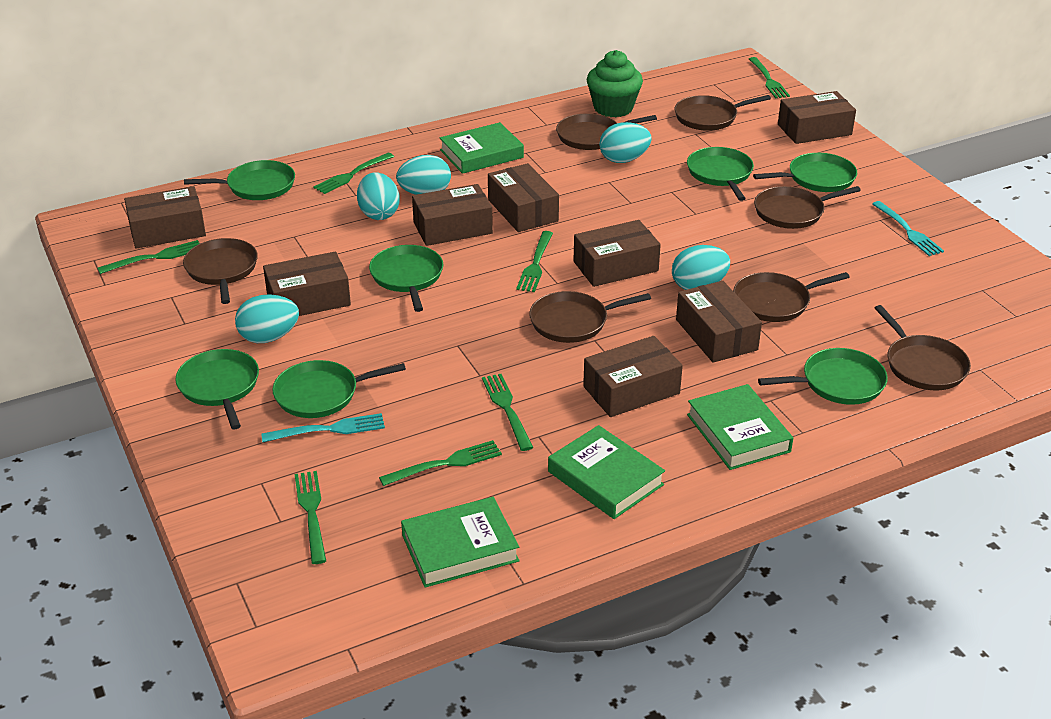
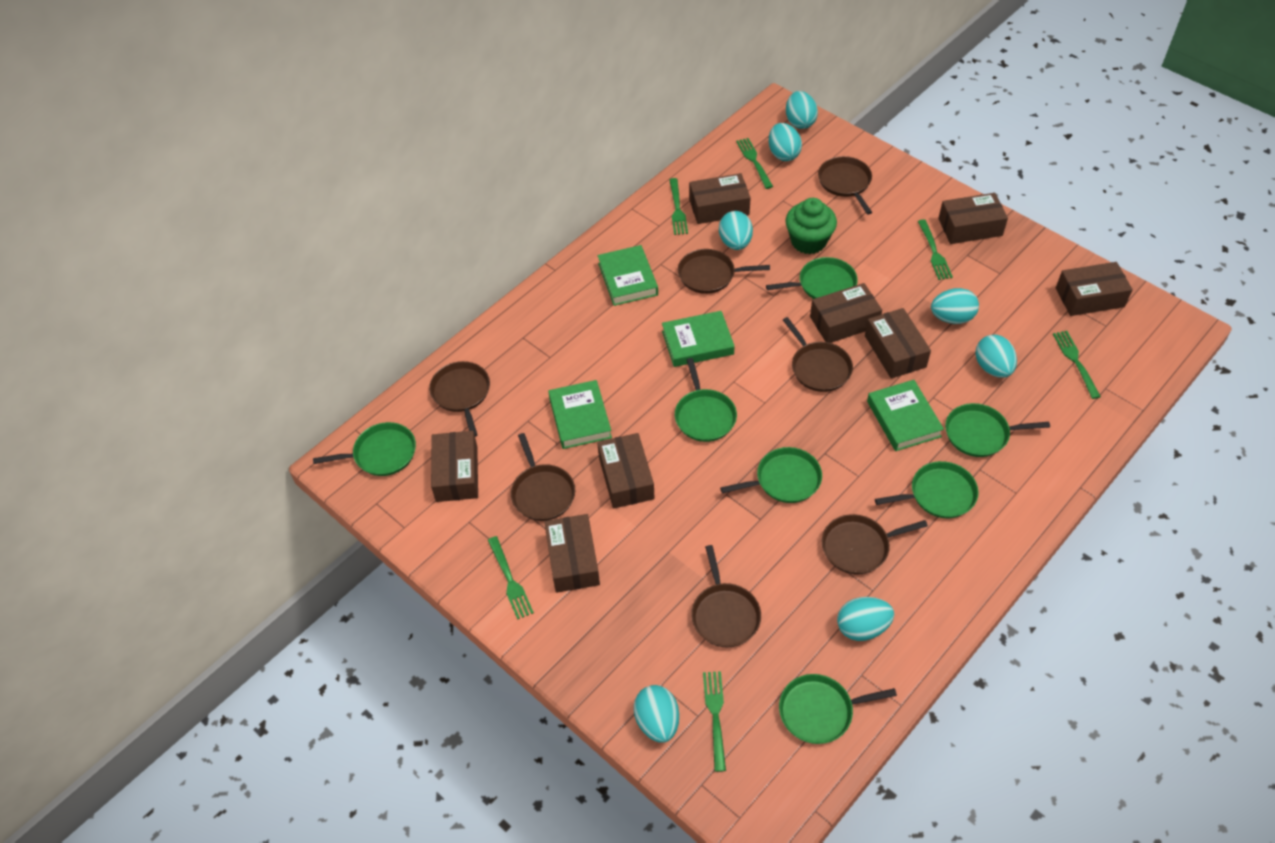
green fork: [97,240,200,274] [294,471,326,564] [313,153,394,194] [379,440,502,486] [482,374,533,451] [516,231,553,292] [749,57,790,99] = 7 -> [488,536,534,619] [669,178,688,235] [703,671,726,772] [736,138,773,189] [918,219,953,280] [1053,331,1101,399] = 6
turquoise egg: [235,294,299,343] [357,172,400,220] [396,155,451,195] [599,122,652,163] [672,245,730,290] = 5 -> [634,685,679,743] [719,211,753,250] [769,123,802,161] [786,91,818,129] [837,597,894,641] [931,288,979,324] [976,335,1017,378] = 7
turquoise fork: [261,413,385,442] [872,201,944,256] = 2 -> none = 0

